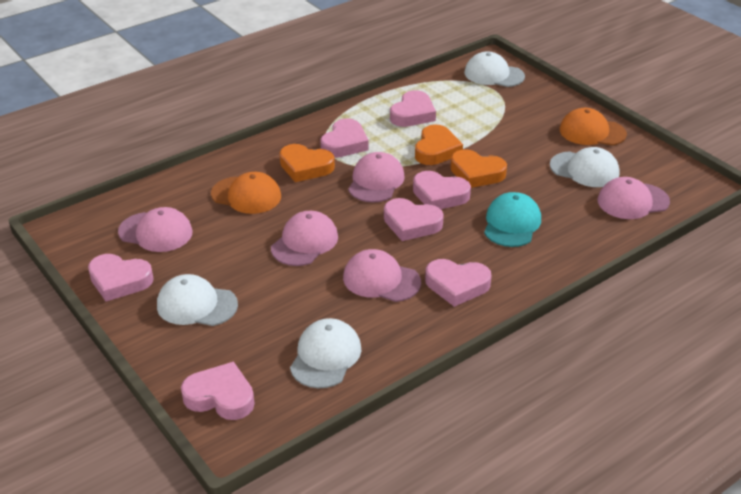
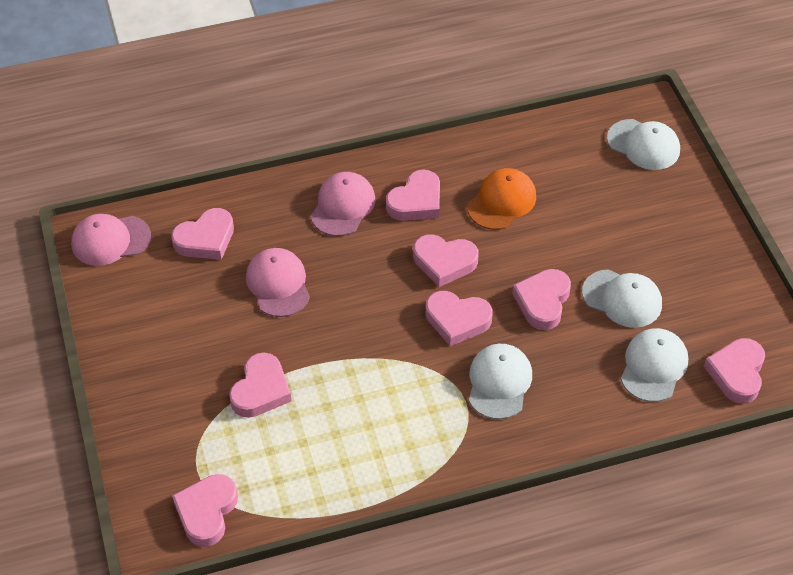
orange cap: [211,172,281,214] [559,108,627,145] = 2 -> [467,168,536,230] = 1
orange heart: [279,144,335,182] [415,124,463,165] [450,149,507,188] = 3 -> none = 0
pink cap: [118,207,193,252] [271,211,338,266] [343,249,421,302] [348,152,405,203] [598,177,670,219] = 5 -> [71,214,151,266] [246,248,310,317] [311,172,375,236] = 3
pink heart: [88,254,154,301] [181,362,255,420] [320,118,369,158] [384,198,444,241] [390,90,436,127] [413,171,471,209] [425,259,492,307] = 7 -> [171,208,234,260] [172,474,238,547] [229,353,291,418] [386,170,440,221] [413,234,479,287] [426,291,493,346] [512,269,571,330] [704,338,765,404] = 8
turquoise cap: [484,192,541,247] = 1 -> none = 0

